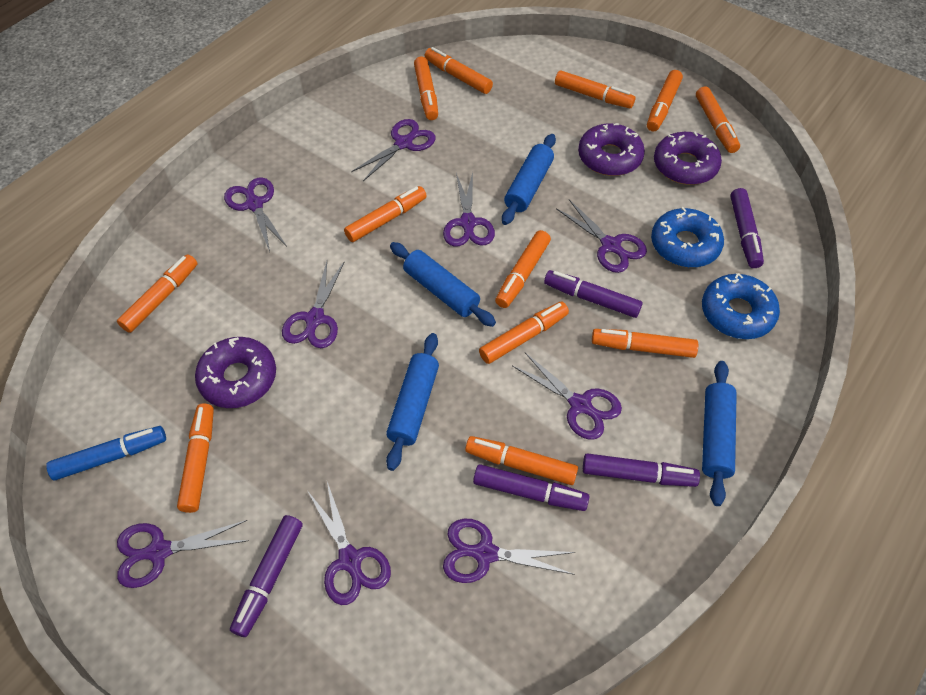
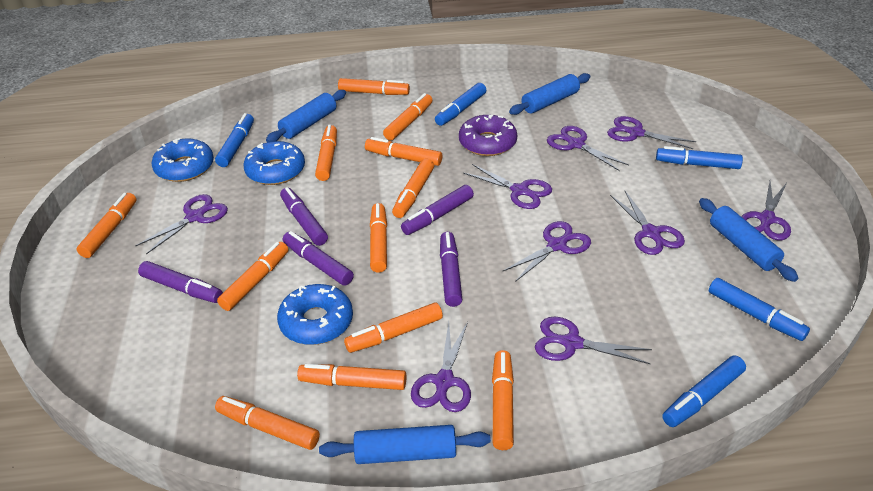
blue donut: [651,207,724,268] [702,273,780,339] = 2 -> [152,138,214,182] [243,141,305,185] [277,284,353,345] = 3
blue marker: [46,426,166,481] = 1 -> [215,113,254,167] [435,83,486,126] [656,146,743,169] [662,355,746,427] [709,278,810,341] = 5
purple donut: [195,337,276,408] [578,123,645,176] [654,132,722,185] = 3 -> [459,115,517,156] = 1

